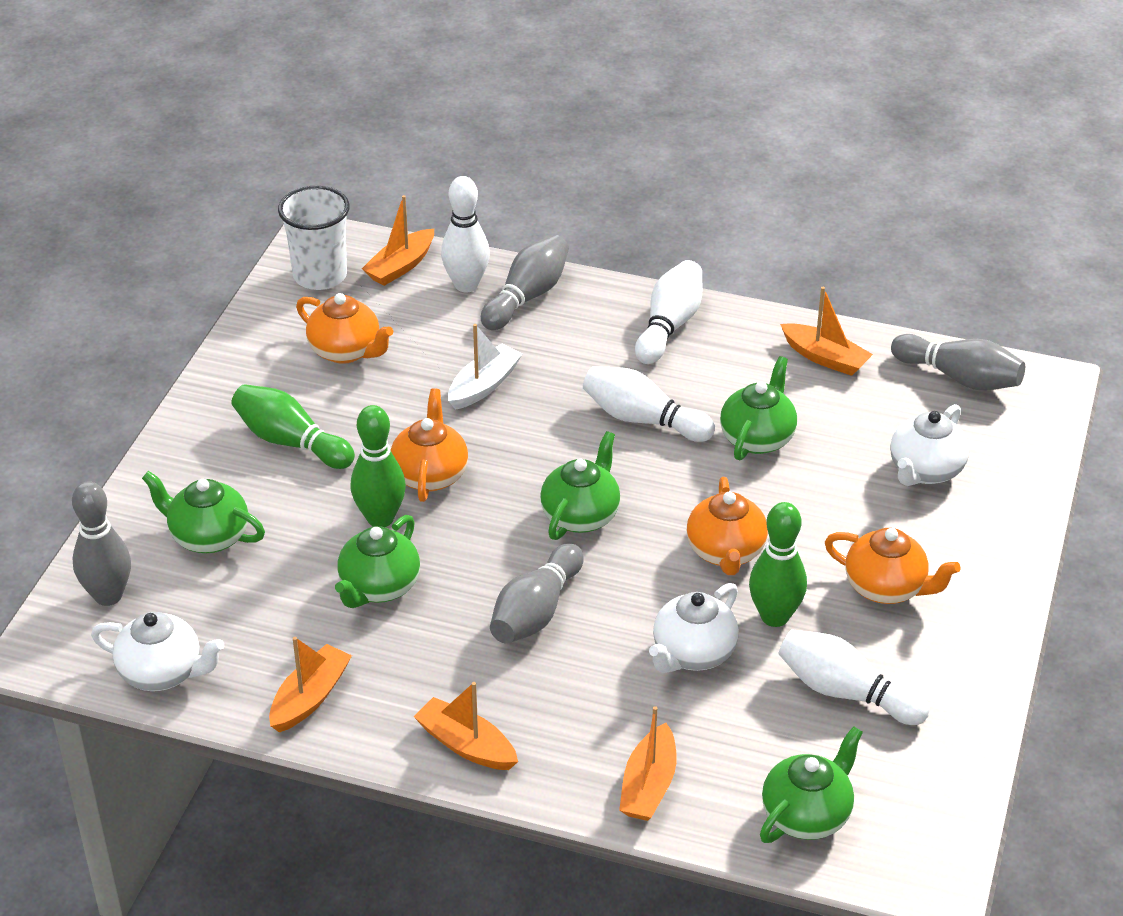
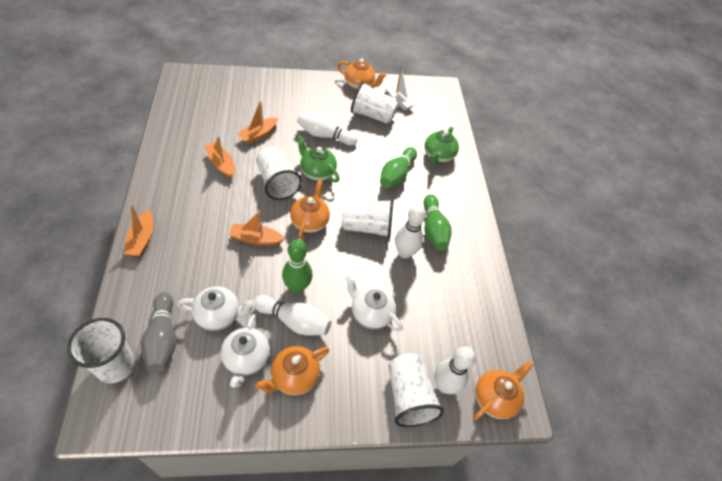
green teapot: [142,471,265,553] [335,515,420,608] [540,431,620,540] [720,356,797,460] [760,726,863,843] = 5 -> [297,135,340,183] [424,126,459,164] = 2
grey bowling pin: [72,481,131,606] [481,235,569,330] [490,543,584,644] [891,334,1025,390] = 4 -> [141,292,176,372] = 1
orange boat: [269,637,352,732] [362,195,434,286] [413,682,518,770] [619,706,676,821] [780,287,873,376] = 5 -> [123,204,153,256] [204,136,235,178] [229,211,286,246] [237,101,278,144] = 4
white cup: [278,186,350,290] = 1 -> [67,318,135,383] [256,147,302,200] [342,199,394,238] [351,81,398,124] [388,353,444,427] = 5

